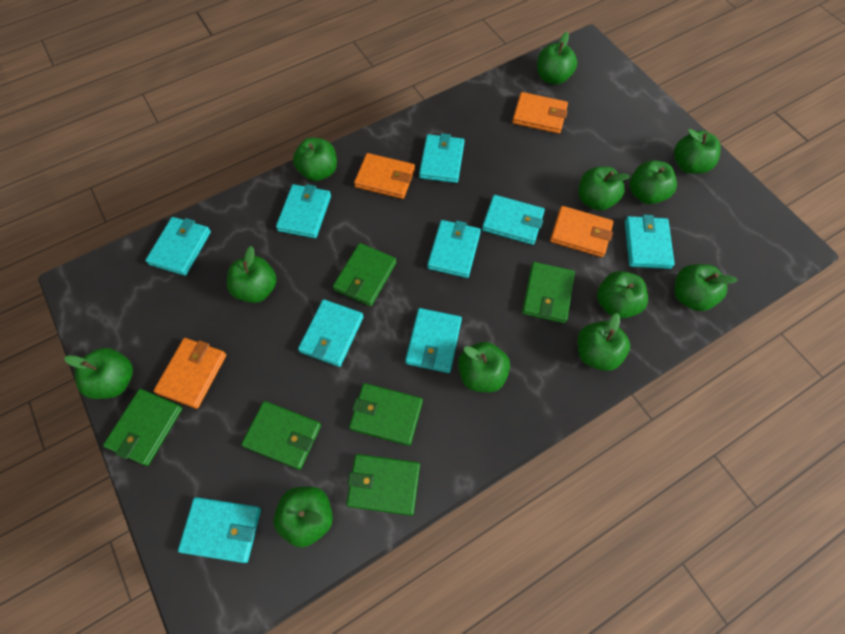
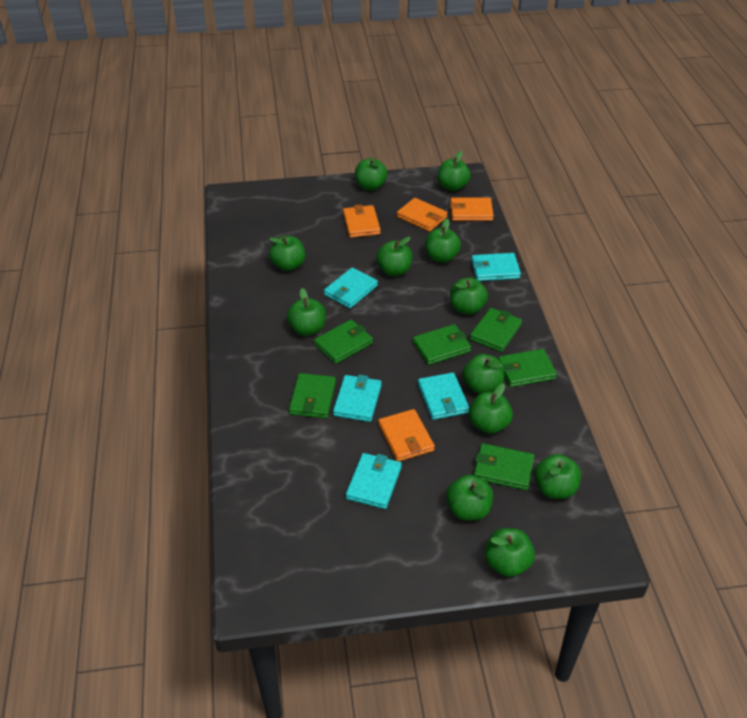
turquoise wallet: [145,217,211,276] [178,497,261,563] [276,184,331,238] [298,299,364,367] [405,308,462,373] [419,133,465,183] [427,220,481,278] [482,195,545,245] [625,215,675,269] = 9 -> [324,268,378,308] [333,375,382,422] [346,453,402,509] [418,372,469,420] [471,253,521,281] = 5

